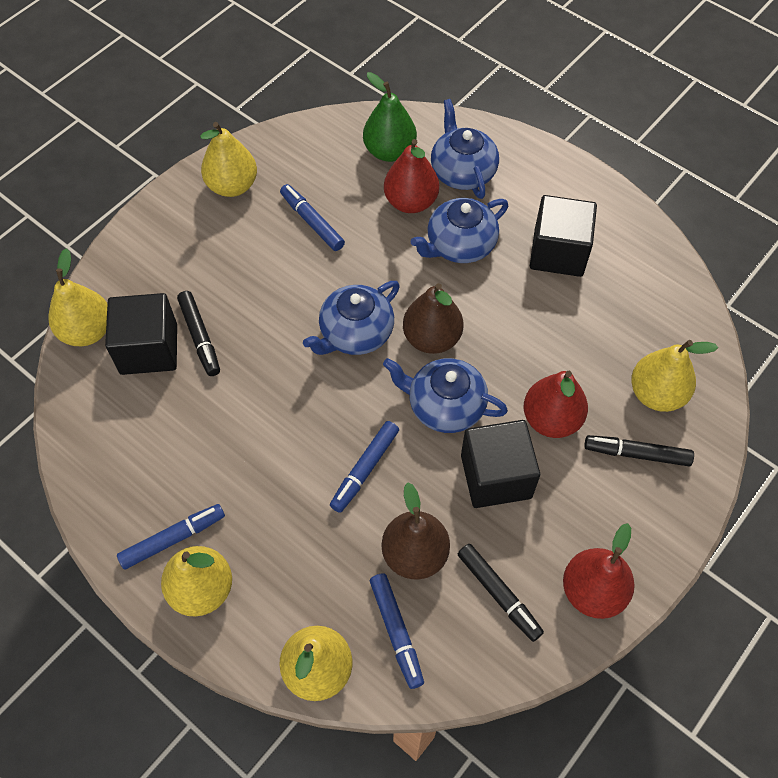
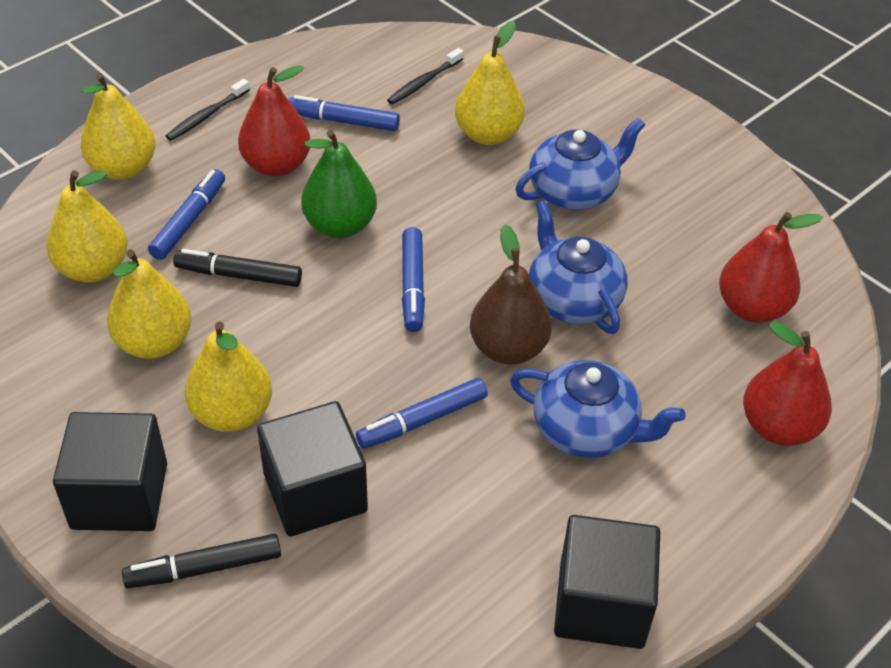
black marker: [177,291,220,376] [458,544,544,642] [584,435,694,467] = 3 -> [122,534,281,588] [173,249,302,287] = 2
black toothbrush: none = 0 -> [166,79,250,141] [387,48,463,105] = 2
blue teapot: [303,281,400,355] [383,358,508,433] [410,198,508,263] [431,99,499,199] = 4 -> [510,360,685,458] [515,118,645,210] [529,200,628,334] = 3
brown pear: [382,482,450,579] [403,283,463,354] = 2 -> [470,224,552,365] = 1

